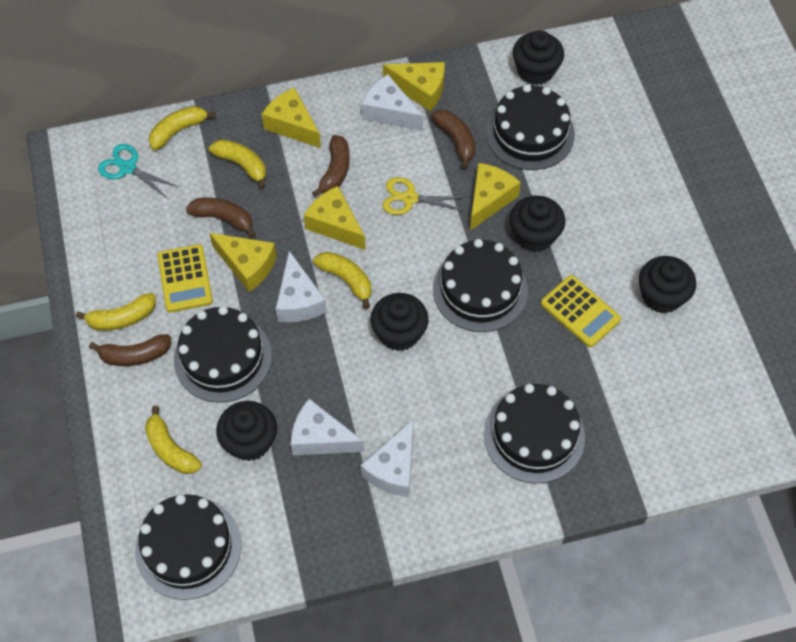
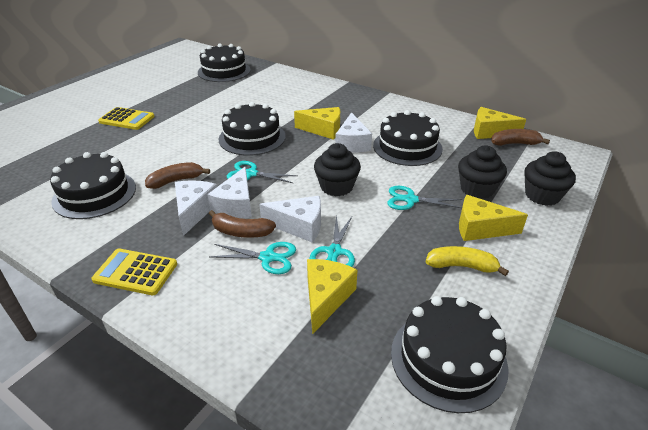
black cupcake: [216,401,277,461] [370,293,429,351] [510,195,565,252] [513,30,564,85] [639,256,696,314] = 5 -> [314,143,361,196] [458,145,507,199] [524,151,576,206] = 3
brown banana: [89,334,171,366] [186,197,256,238] [312,135,350,197] [431,110,476,169] = 4 -> [145,162,210,189] [209,210,276,238] [491,129,550,146] = 3
turquoise scissors: [98,144,178,198] = 1 -> [210,242,296,274] [227,161,298,183] [309,214,355,267] [387,186,462,210] = 4
yellow banana: [76,293,156,331] [145,406,202,474] [149,106,215,150] [209,139,266,189] [313,252,371,309] = 5 -> [426,246,509,276] = 1
yellow cheese: [209,233,277,292] [262,87,321,148] [304,186,366,250] [383,62,445,112] [470,163,521,230] = 5 -> [294,107,340,140] [307,259,357,335] [459,195,528,241] [474,107,526,139] = 4
yellow scissors: [382,177,468,215] = 1 -> none = 0

